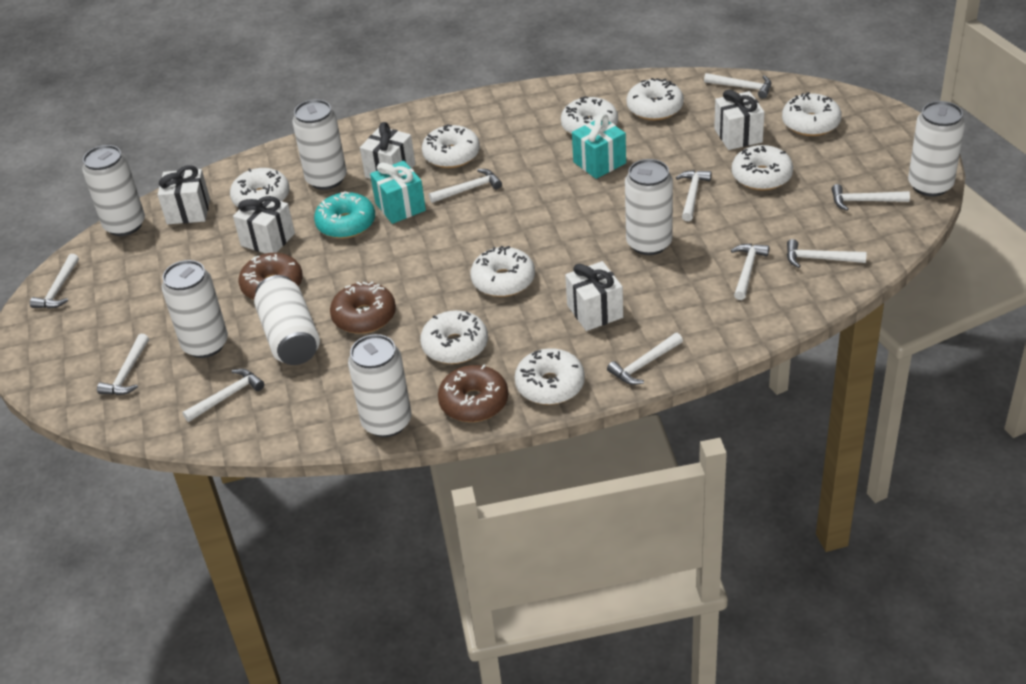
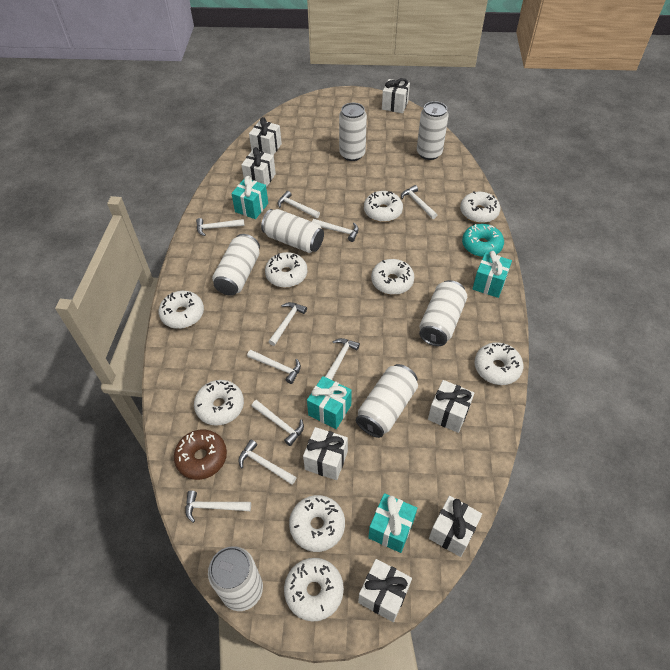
brown donut: [238,253,303,300] [330,282,396,334] [438,364,508,422] = 3 -> [174,429,227,480] = 1
turquoise gift: [370,161,426,224] [572,114,626,179] = 2 -> [231,176,268,219] [307,376,352,429] [368,493,417,553] [472,251,512,298] = 4
white gift: [158,165,210,224] [233,194,295,254] [360,122,415,179] [565,261,623,331] [714,90,765,150] = 5 -> [241,147,276,188] [249,117,282,155] [303,427,348,480] [358,559,412,622] [382,78,410,113] [428,380,474,433] [429,496,482,557] = 7

